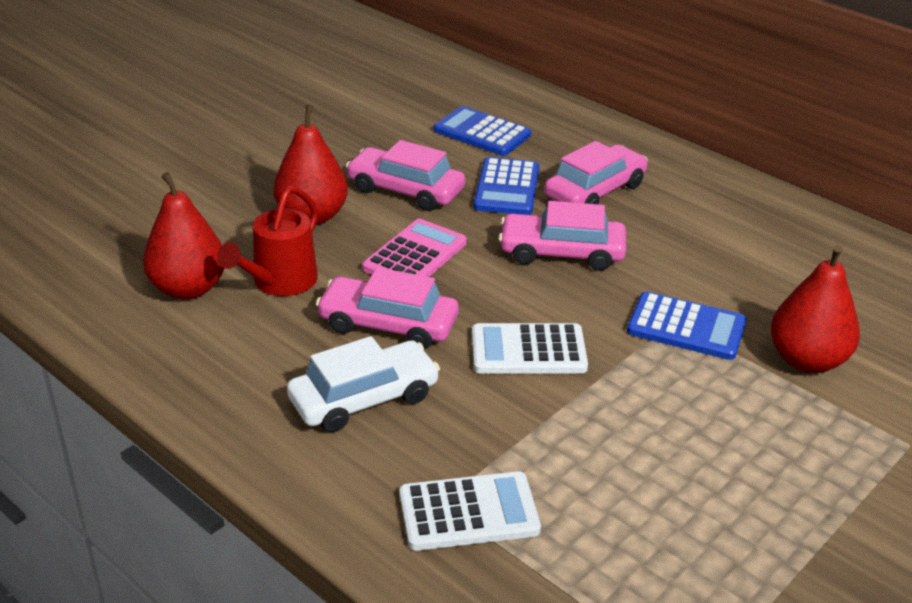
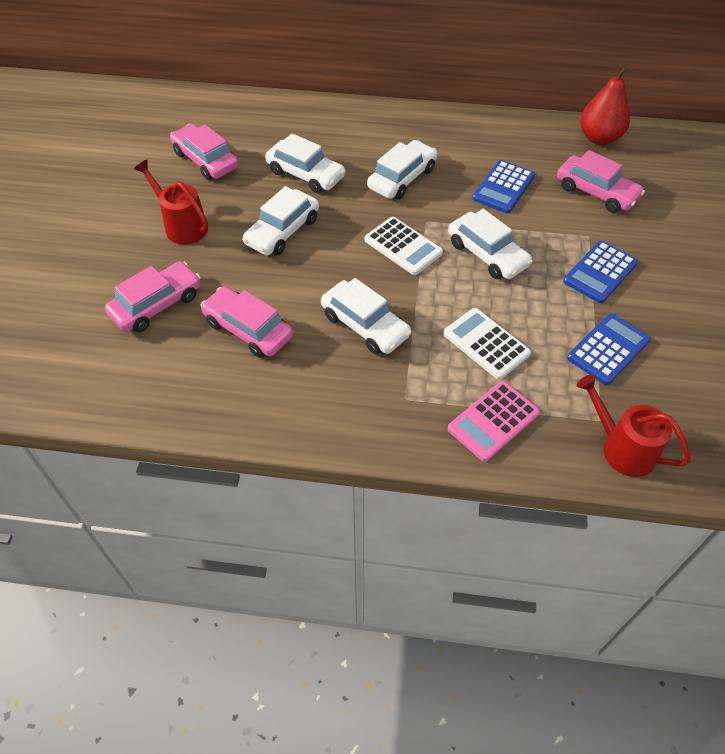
red pear: [143,172,224,300] [273,105,348,225] [770,245,860,373] = 3 -> [580,66,630,145] = 1
red watering can: [217,186,318,296] = 1 -> [134,160,208,245] [576,374,691,477] = 2
white car: [287,336,440,432] = 1 -> [242,186,319,256] [265,133,346,193] [321,278,412,354] [367,140,437,199] [448,209,533,279] = 5

